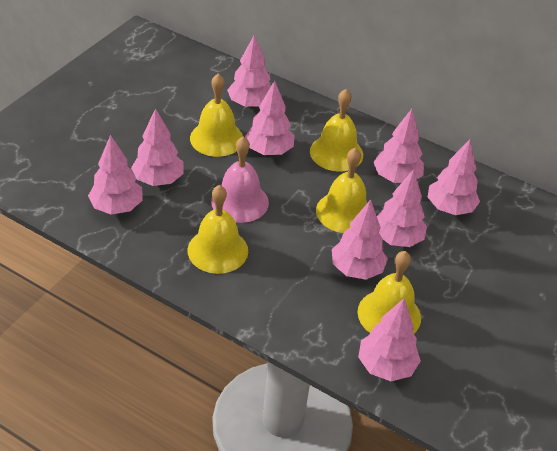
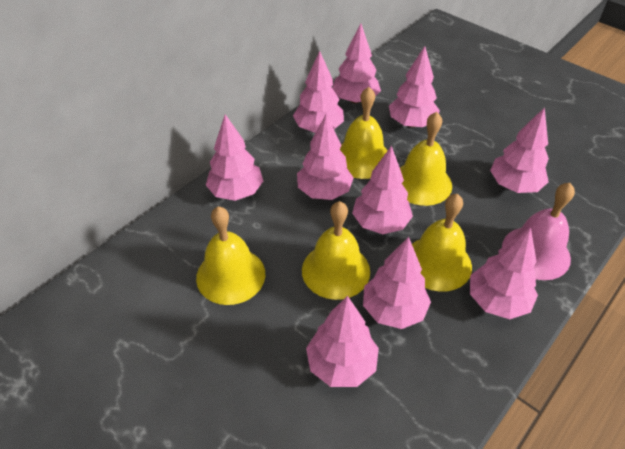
pink tree: [88,135,143,215] [131,108,183,186] [227,34,271,108] [245,81,295,155] [332,200,388,280] [358,298,421,381] [374,109,424,183] [377,169,427,247] [428,139,480,215] = 9 -> [206,114,263,201] [293,51,344,133] [297,114,353,200] [306,296,379,387] [332,23,381,103] [352,145,413,234] [363,237,431,329] [389,46,440,128] [470,227,538,319] [490,107,549,193] = 10

